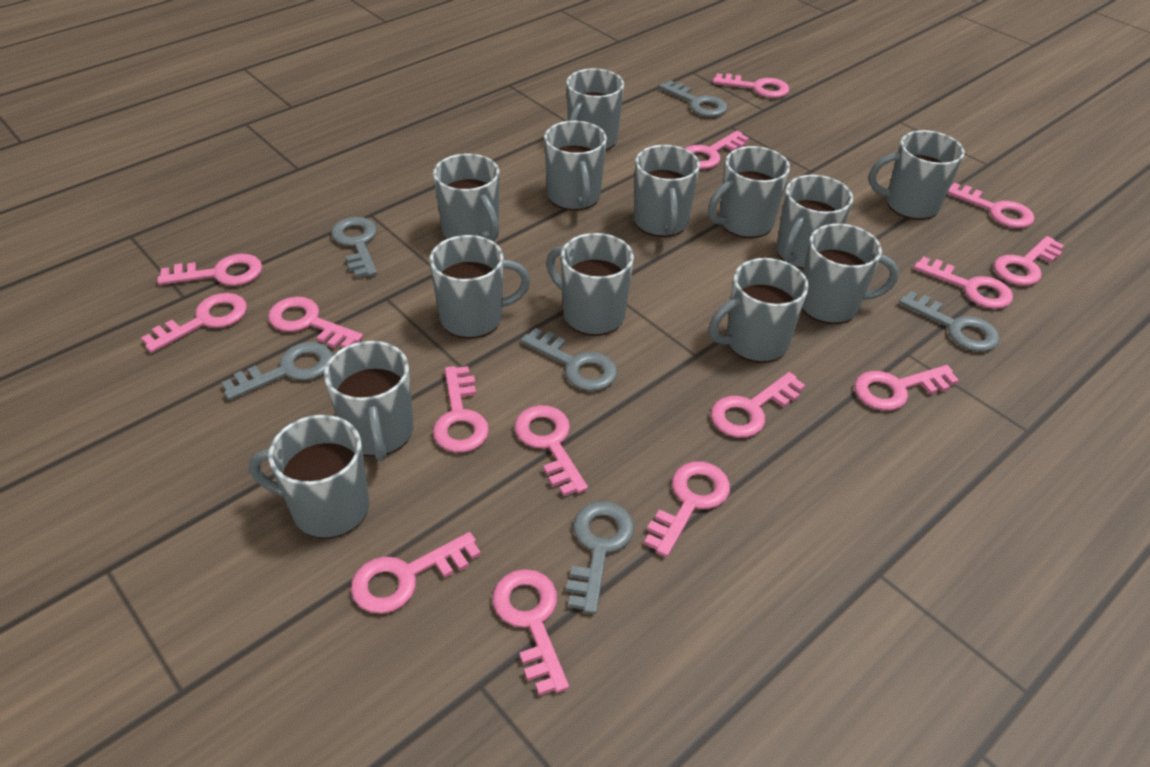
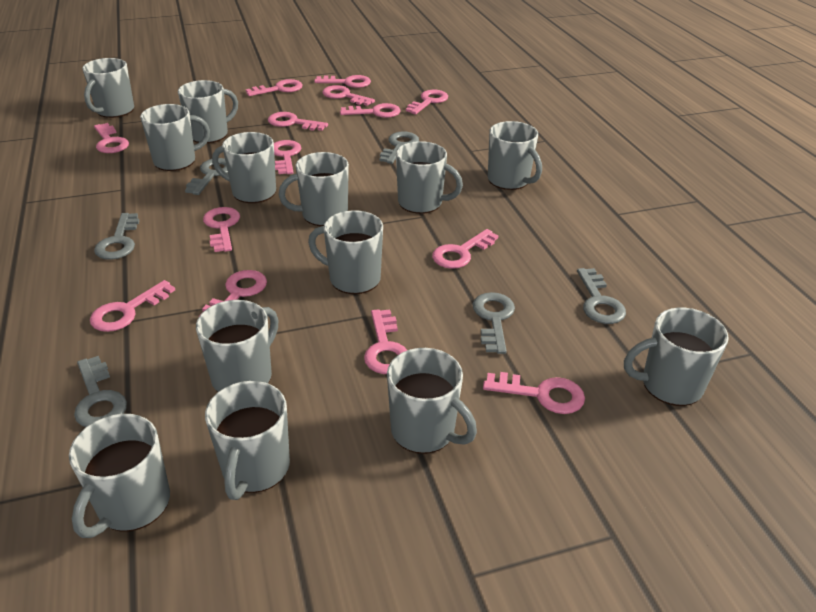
pink key: [141,293,247,353] [157,254,262,286] [268,297,363,348] [351,532,481,614] [433,366,489,453] [493,569,569,696] [514,405,588,496] [644,462,730,557] [685,131,749,169] [711,372,805,438] [713,73,789,98] [854,365,959,411] [914,256,1013,309] [947,183,1035,228] [993,236,1064,286] = 15 -> [90,280,175,332] [94,123,129,153] [199,270,267,316] [203,207,240,252] [246,79,303,96] [268,112,328,131] [274,140,301,174] [314,75,371,88] [322,85,375,106] [340,103,400,118] [364,309,407,374] [406,90,448,114] [432,229,498,269] [483,372,585,414] = 14

